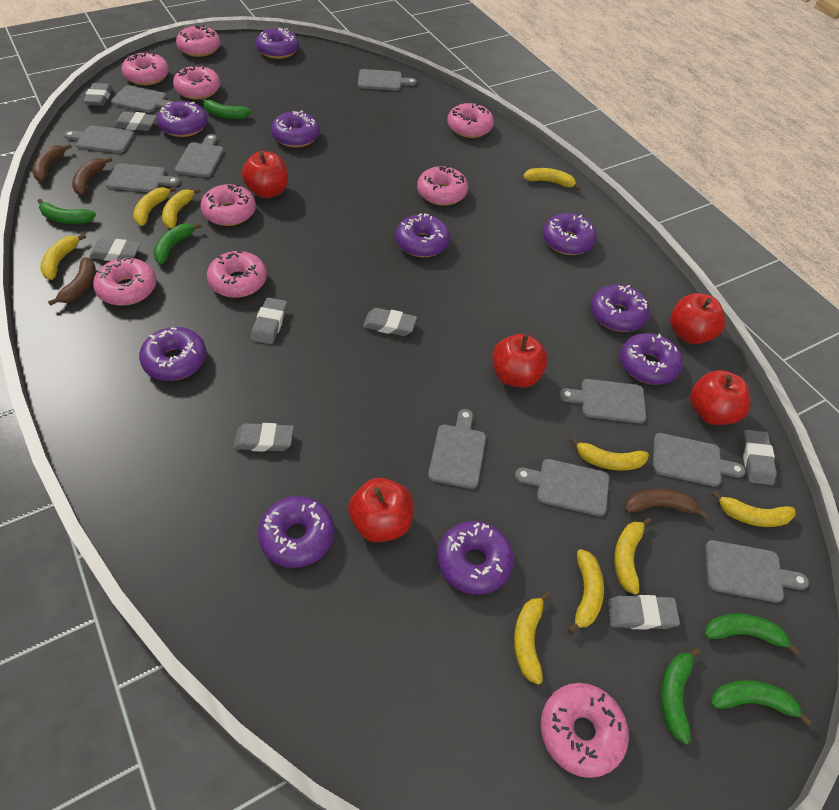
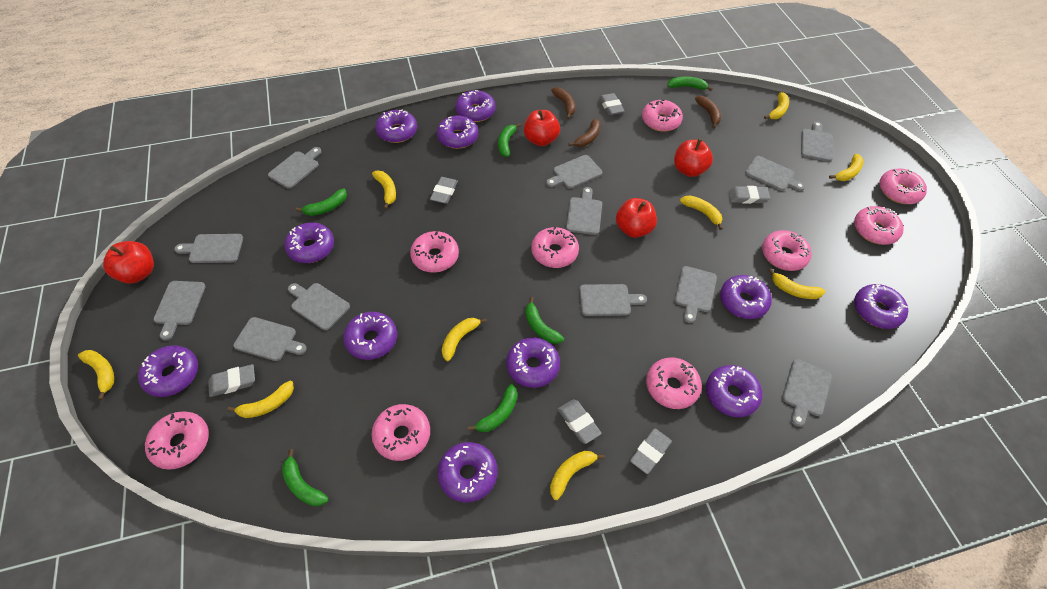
brown banana: [32,144,72,182] [48,257,96,306] [72,157,113,195] [625,489,708,519] = 4 -> [551,87,575,119] [568,119,601,147] [695,96,721,128] = 3
grey cutting board: [64,126,134,153] [105,163,180,192] [111,85,173,112] [175,134,224,177] [358,69,417,91] [428,409,486,489] [515,459,609,516] [559,379,646,423] [653,433,745,487] [705,540,809,603] = 10 -> [153,281,206,341] [174,234,243,263] [233,317,307,361] [268,147,322,189] [288,283,350,330] [546,155,603,189] [566,187,602,235] [579,284,647,316] [675,266,717,323] [745,156,805,191] [782,359,832,427] [801,121,833,162] = 12
grey eraser: [83,83,113,106] [89,239,141,261] [114,112,157,131] [233,423,294,452] [251,297,287,344] [363,308,417,336] [607,595,680,630] [741,429,777,485] = 8 -> [208,364,255,397] [430,177,458,204] [558,399,602,444] [599,93,624,115] [630,429,672,474] [728,186,770,204] = 6
purple donut: [139,327,206,381] [157,101,207,137] [256,28,299,59] [258,496,334,568] [271,111,320,147] [396,213,450,257] [438,521,514,595] [543,213,597,255] [591,285,650,332] [620,333,683,385] = 10 -> [138,345,198,397] [284,222,334,263] [343,312,397,360] [375,110,417,143] [437,115,478,149] [437,442,497,503] [455,90,496,122] [506,338,560,388] [706,365,762,417] [720,275,772,319] [854,284,908,329] = 11
red apple: [242,151,288,198] [348,478,413,542] [492,334,548,388] [670,293,726,344] [690,370,750,425] = 5 -> [103,241,154,283] [524,110,560,146] [616,198,657,238] [674,139,713,177] = 4

